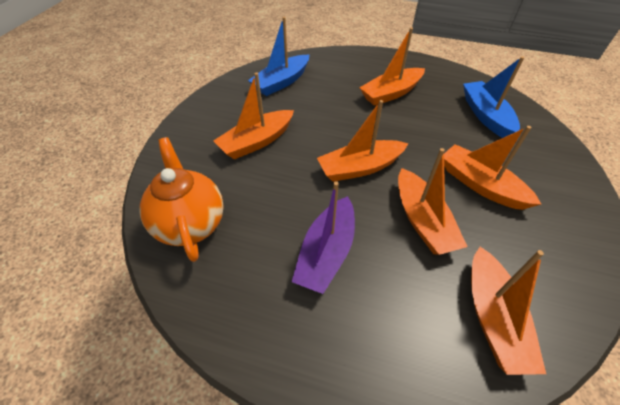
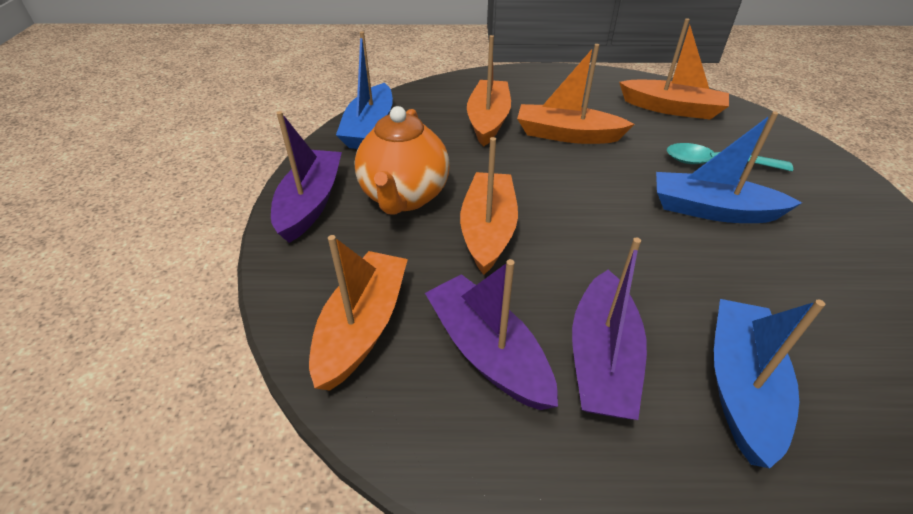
blue boat: [248,17,309,96] [463,56,524,138] = 2 -> [336,31,393,149] [656,111,802,223] [714,299,825,468] = 3
orange boat: [213,73,294,160] [317,100,408,182] [359,27,425,106] [398,148,468,255] [443,126,541,210] [471,247,546,375] = 6 -> [309,235,408,391] [460,137,518,275] [467,35,511,147] [517,44,634,144] [619,18,729,120] = 5
purple boat: [292,181,355,294] = 1 -> [271,111,342,243] [425,259,558,410] [572,237,647,420] = 3
turquoise spoon: none = 0 -> [667,143,793,171] = 1

